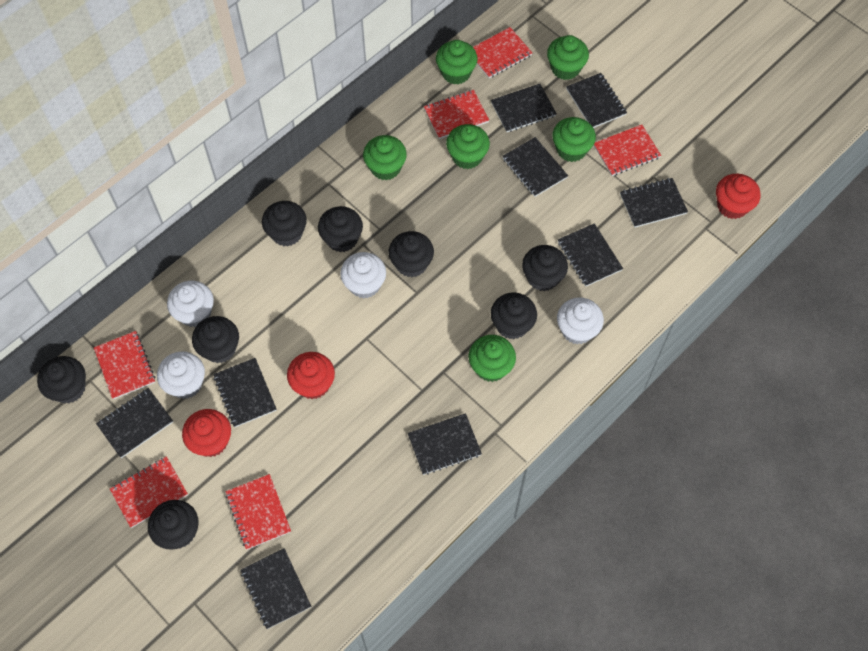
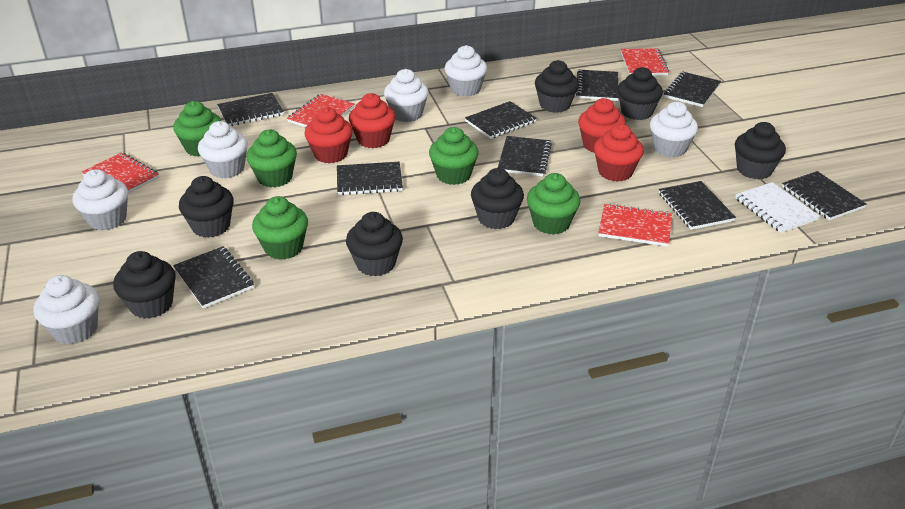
black cupcake: [37,356,86,404] [148,500,199,550] [192,316,239,363] [262,201,307,247] [318,206,363,252] [388,231,434,277] [491,293,537,339] [522,245,568,291] = 8 -> [113,251,176,319] [179,176,234,238] [346,212,403,277] [471,168,524,229] [535,60,579,113] [617,67,663,120] [735,122,786,179] = 7
green cupcake: [363,135,407,180] [436,40,478,84] [446,124,490,169] [469,335,516,382] [547,35,589,80] [552,117,596,162] = 6 -> [173,101,221,157] [246,129,297,188] [252,196,308,260] [429,127,479,185] [527,173,580,235] = 5
red cupcake: [182,409,231,457] [287,352,335,399] [716,174,761,219] = 3 -> [304,107,353,163] [349,93,395,148] [578,98,626,153] [594,124,644,182] = 4
red notebook: [94,331,155,399] [110,456,188,528] [225,474,291,550] [424,90,489,139] [473,27,532,78] [593,125,661,176] = 6 -> [82,152,159,194] [287,94,354,127] [598,204,672,247] [621,48,669,76] = 4
white cupcake: [157,351,205,399] [167,281,214,327] [340,252,386,299] [557,297,604,345] = 4 -> [34,275,99,345] [72,169,128,231] [198,121,248,179] [384,69,429,122] [445,45,487,97] [650,102,698,157] = 6
white notebook: none = 0 -> [735,182,820,233] = 1

